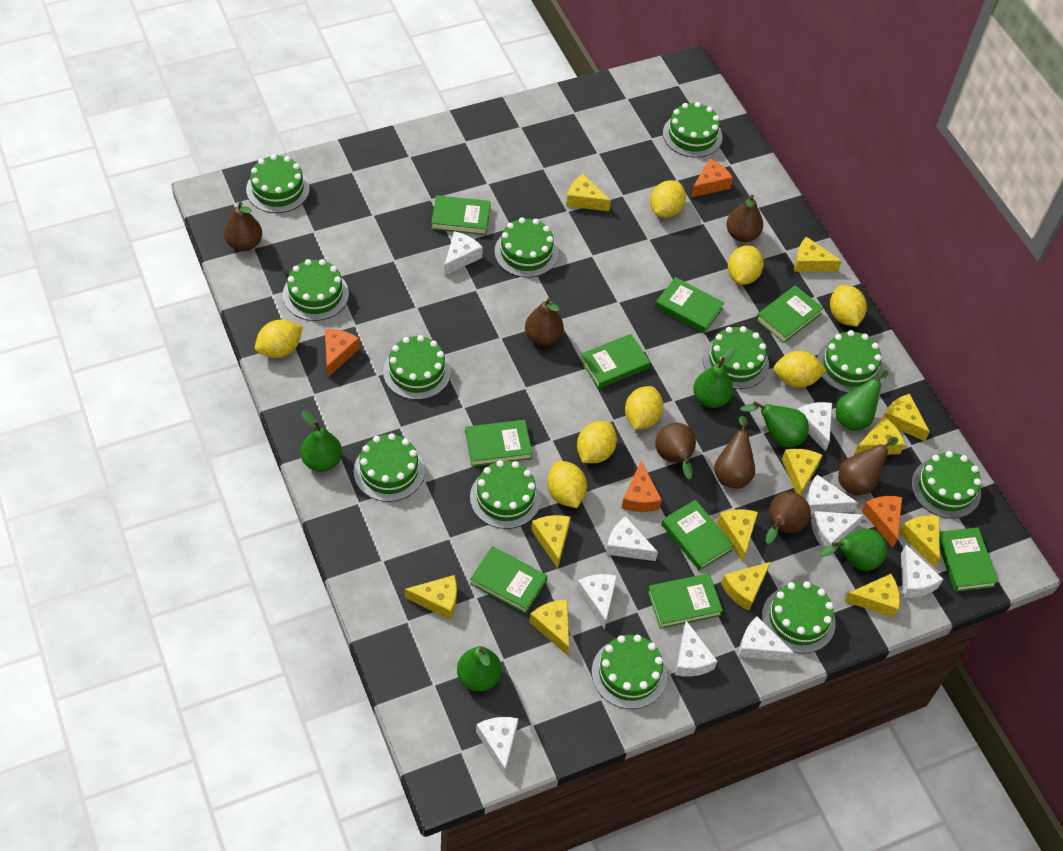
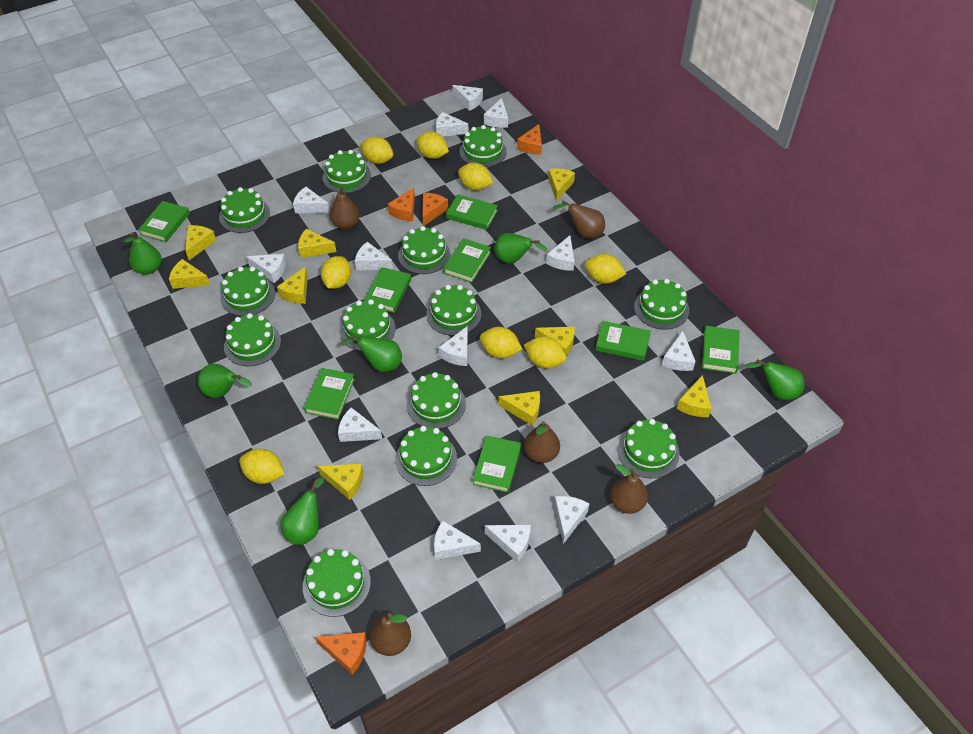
brown pear: [224,202,262,251] [525,298,564,346] [655,423,696,479] [714,416,755,489] [726,194,763,242] [766,492,811,544] [838,436,898,495] = 7 -> [330,186,360,229] [369,613,411,656] [524,421,560,463] [553,200,605,238] [610,464,648,514] = 5
green book: [431,195,491,235] [465,420,533,467] [470,546,548,614] [580,334,650,389] [648,573,723,629] [655,277,724,333] [661,500,734,571] [756,285,823,343] [940,527,998,592] = 9 -> [138,201,190,242] [304,368,355,420] [364,267,411,313] [443,238,491,283] [446,194,498,230] [473,435,522,493] [596,321,651,361] [702,326,739,374] = 8
green cake: [246,154,310,213] [283,259,349,321] [354,433,425,502] [383,335,451,400] [470,460,541,529] [494,217,558,278] [592,635,667,709] [663,102,723,158] [703,326,769,389] [762,581,836,654] [817,330,883,393] [911,451,981,519] = 12 -> [219,187,270,233] [220,266,275,316] [224,313,281,366] [303,549,371,617] [323,150,371,193] [340,299,396,351] [395,426,457,486] [398,226,450,274] [407,372,466,429] [426,285,481,336] [459,125,507,167] [618,419,679,478] [634,279,689,330] = 13
white cheese: [444,231,483,276] [476,717,519,777] [576,574,617,629] [606,516,658,561] [675,621,717,676] [738,616,794,661] [797,402,832,452] [806,475,858,514] [811,511,864,549] [901,545,943,598] = 10 -> [246,254,286,283] [293,187,330,213] [338,407,382,442] [355,242,393,270] [434,521,481,560] [436,112,468,137] [439,327,468,366] [452,85,483,111] [484,98,508,128] [485,525,531,563] [546,235,574,271] [554,496,589,544] [662,331,695,371] = 13
yellow cheese: [405,575,457,620] [530,600,569,656] [531,515,571,568] [566,174,611,211] [717,509,758,562] [721,562,771,611] [782,449,823,495] [794,237,842,272] [844,574,900,618] [854,416,905,455] [883,394,930,441] [899,515,940,568] = 12 -> [169,259,210,289] [185,225,216,260] [277,266,308,304] [298,229,336,258] [318,463,363,500] [498,391,540,425] [535,327,575,356] [548,169,575,201] [677,375,712,417] = 9

